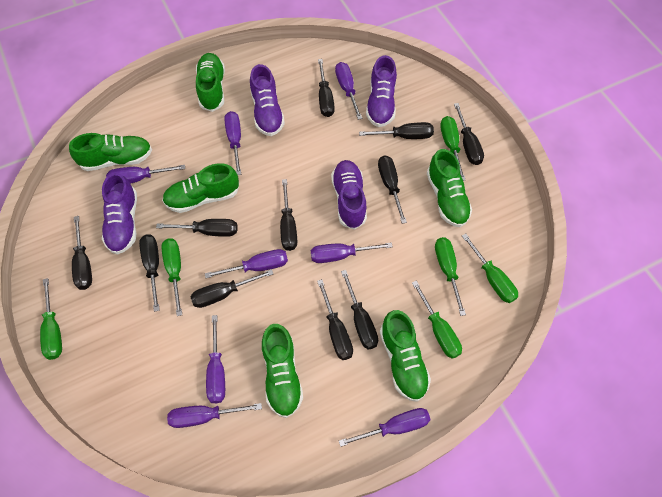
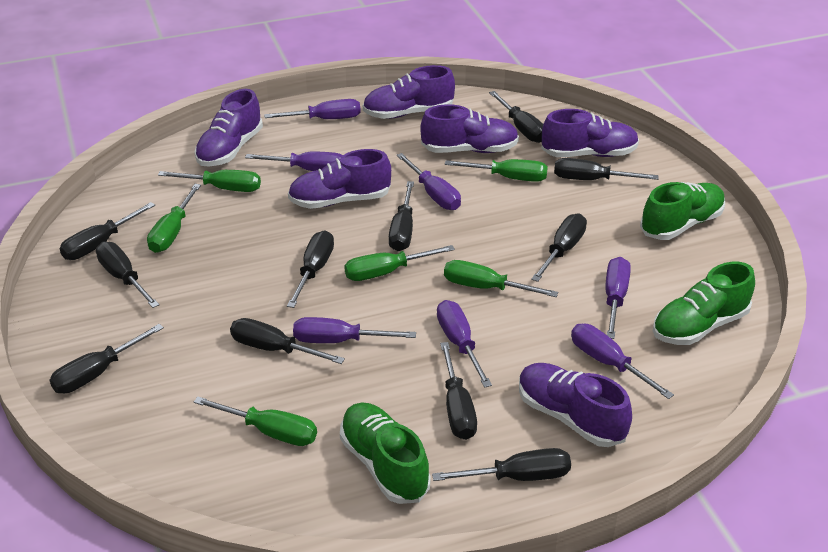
green shoe: [69,133,152,171] [162,163,239,213] [196,53,225,112] [262,324,303,418] [380,310,431,402] [427,149,472,227] = 6 -> [340,402,431,504] [640,182,725,240] [653,262,755,345] = 3
purple screwdriver: [106,165,185,184] [167,403,262,428] [205,249,288,278] [206,315,225,403] [224,111,241,175] [311,242,393,263] [335,62,362,120] [339,408,430,447] = 8 -> [245,152,343,171] [264,99,361,119] [293,317,416,343] [396,153,461,210] [437,300,492,388] [571,324,674,399] [606,257,631,339] = 7
purple shoe: [102,173,137,255] [250,64,285,136] [331,160,367,230] [366,55,397,127] = 4 -> [195,89,263,166] [288,149,391,209] [363,65,455,119] [420,104,519,153] [519,363,632,447] [541,109,639,157] = 6

